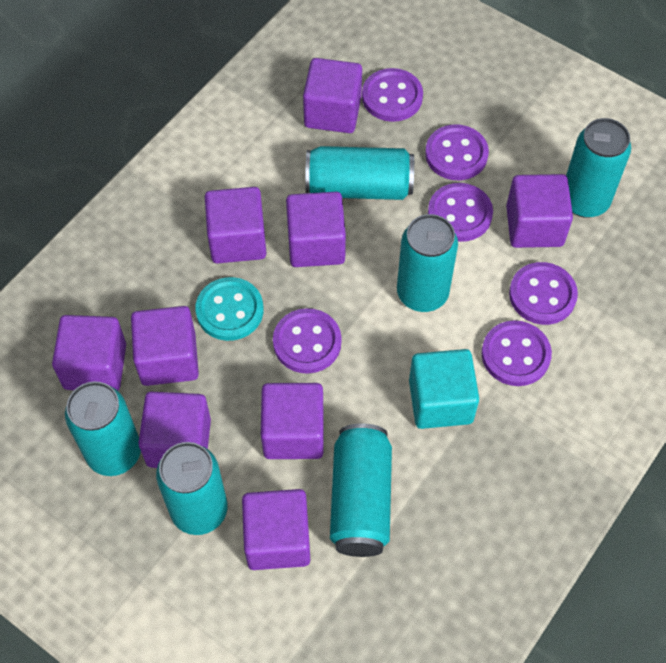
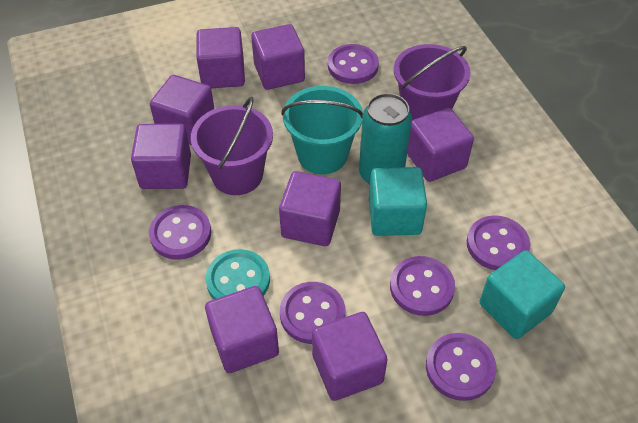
purple bucket: none = 0 -> [191,97,273,195] [394,44,471,120] = 2
purple cube: [52,315,126,391] [131,306,199,386] [138,392,211,468] [205,187,267,264] [242,489,310,570] [261,383,324,459] [286,192,346,267] [303,58,362,133] [506,174,573,248] = 9 -> [131,124,191,189] [150,75,214,145] [197,27,245,88] [205,286,279,373] [251,24,305,90] [279,171,341,246] [312,312,388,401] [407,108,474,182] = 8
turquoise bucket: none = 0 -> [281,86,363,174] = 1
turquoise can: [65,381,141,476] [156,442,228,535] [305,146,414,200] [330,423,392,557] [397,214,458,312] [566,118,631,218] = 6 -> [359,93,412,185] = 1
turquoise cube: [409,349,479,429] = 1 -> [369,167,427,236] [480,250,565,339] = 2

